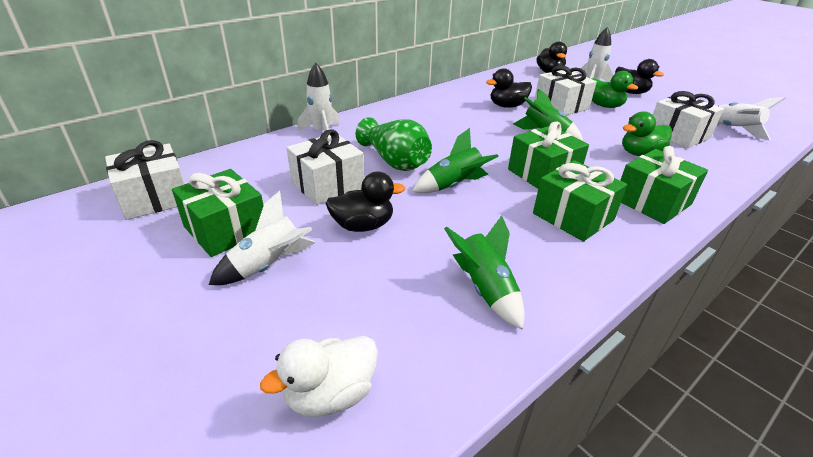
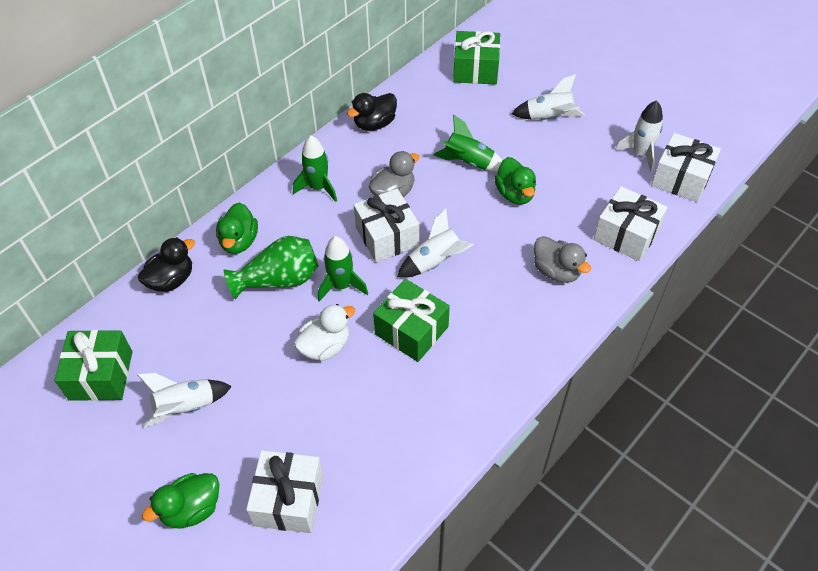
black duck: [325,172,405,232] [486,68,532,108] [537,41,567,73] [615,59,664,94] = 4 -> [138,237,195,292] [347,93,397,131] = 2
green duck: [592,71,638,108] [622,111,672,156] = 2 -> [142,473,219,528] [216,203,258,254] [494,157,536,204] = 3
green gift: [172,169,264,257] [508,122,589,188] [533,160,627,241] [620,146,708,224] = 4 -> [54,330,132,401] [373,279,450,362] [453,31,500,85] = 3
grey duck: none = 0 -> [369,151,419,198] [534,236,591,283] = 2

